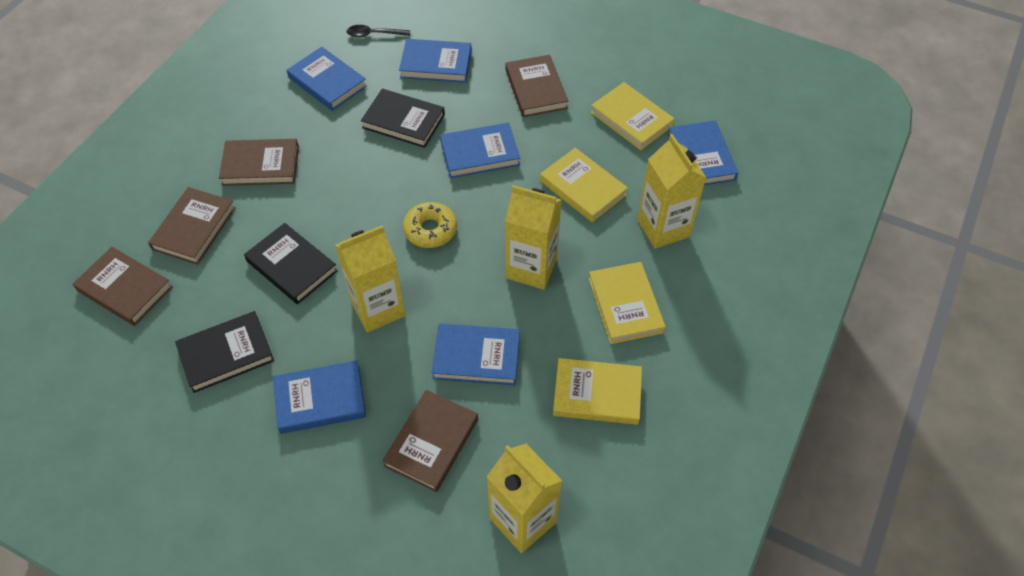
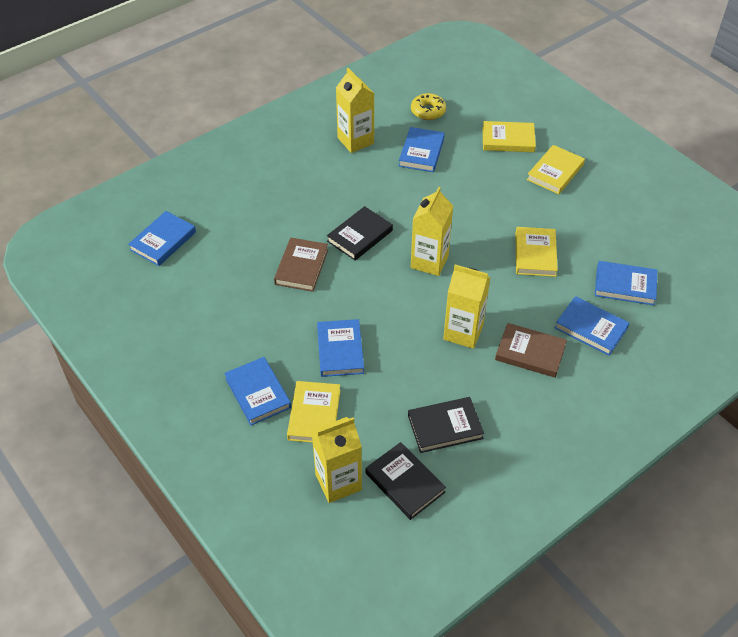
black spoon: [347,25,410,38] = 1 -> none = 0
brown book: [73,247,173,326] [148,187,236,265] [219,139,299,186] [382,390,478,492] [506,55,568,117] = 5 -> [274,238,328,292] [495,323,567,378] = 2

